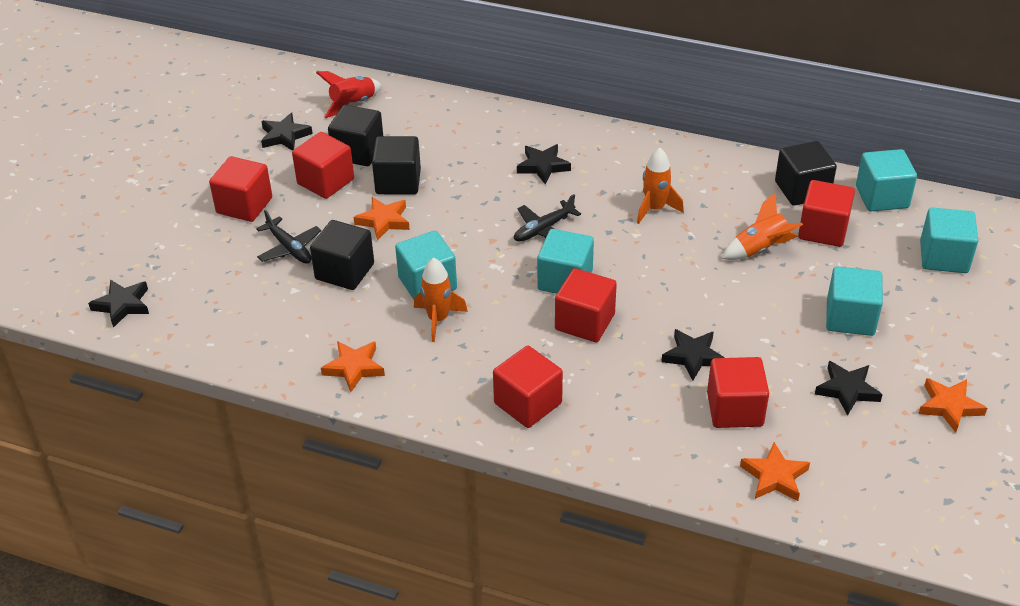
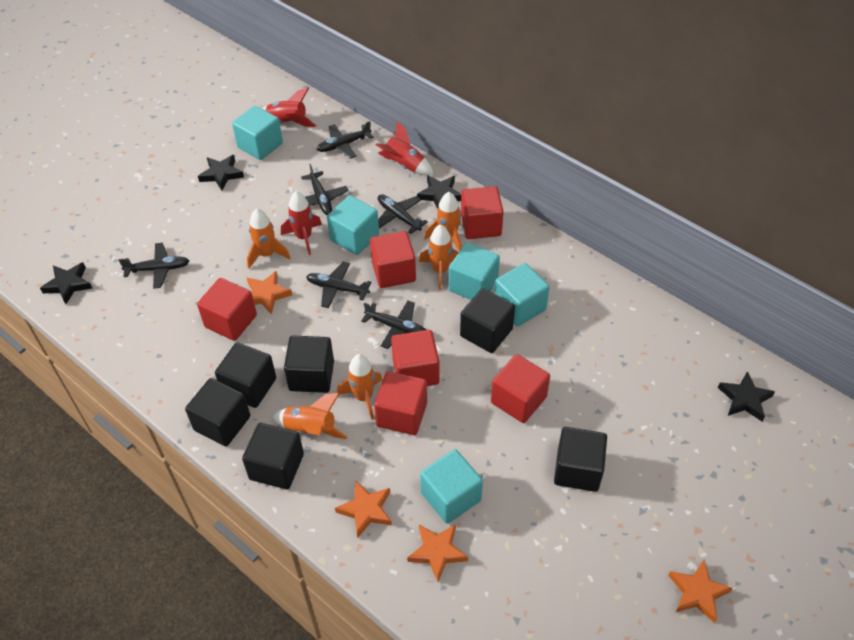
black cube: [310,220,374,290] [328,105,383,166] [372,136,421,194] [775,141,837,206] = 4 -> [185,378,250,446] [215,342,276,408] [242,423,304,489] [284,336,334,393] [460,288,515,353] [554,427,607,492] = 6
black plane: [256,210,321,264] [514,194,581,241] = 2 -> [118,243,189,289] [301,164,349,215] [306,261,371,308] [316,121,374,159] [362,301,426,349] [378,194,428,234] = 6
black star: [88,280,149,328] [261,113,313,151] [517,144,571,184] [661,329,724,381] [815,361,883,416] = 5 -> [40,262,92,304] [198,155,244,190] [417,175,461,209] [718,371,775,421] = 4
orange rocket: [414,258,468,342] [637,148,684,224] [722,193,803,260] = 3 -> [247,209,290,269] [272,393,348,439] [337,354,382,420] [419,224,459,290] [424,192,462,251] = 5
red rocket: [316,71,382,118] = 1 -> [262,88,316,127] [281,191,322,255] [375,121,434,176] = 3

